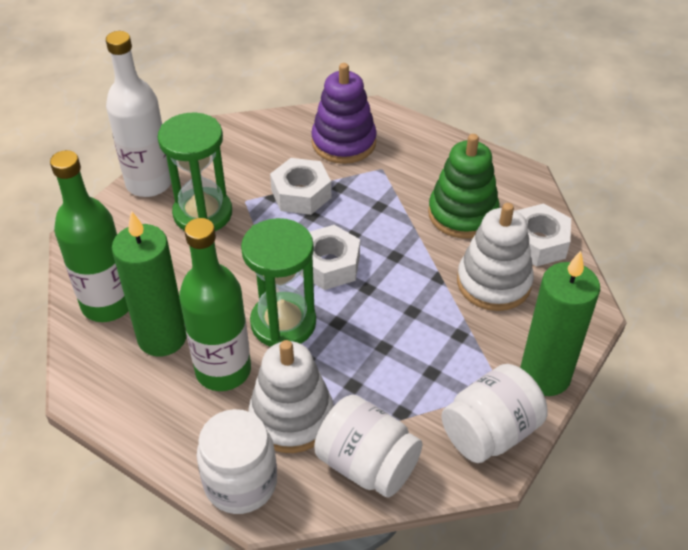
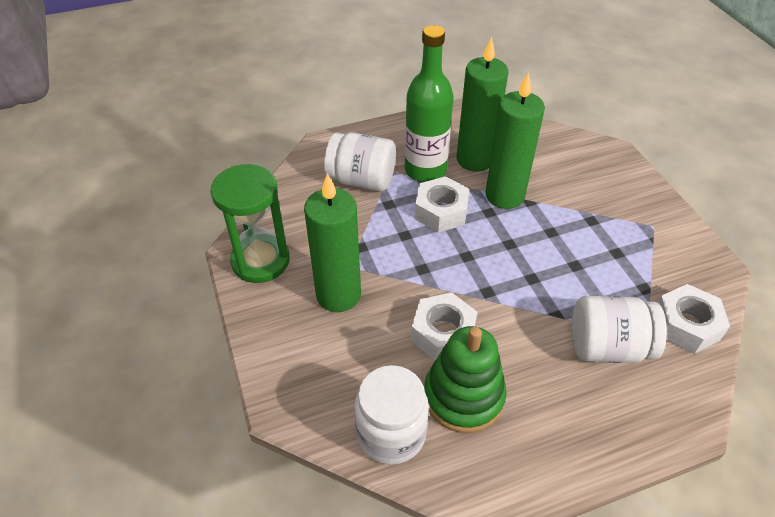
green bottle: [50,150,129,322] [179,218,251,391] = 2 -> [405,25,454,182] = 1
green candle: [112,211,187,357] [520,251,600,396] = 2 -> [304,174,361,312] [457,37,508,171] [485,72,545,209] = 3
green hourglass: [158,112,232,231] [241,218,316,347] = 2 -> [211,164,290,283] = 1
purple stacking toy: [311,63,377,164] = 1 -> none = 0
white bottle: [106,31,171,197] = 1 -> none = 0
white stacking toy: [248,340,334,453] [457,203,534,311] = 2 -> none = 0

